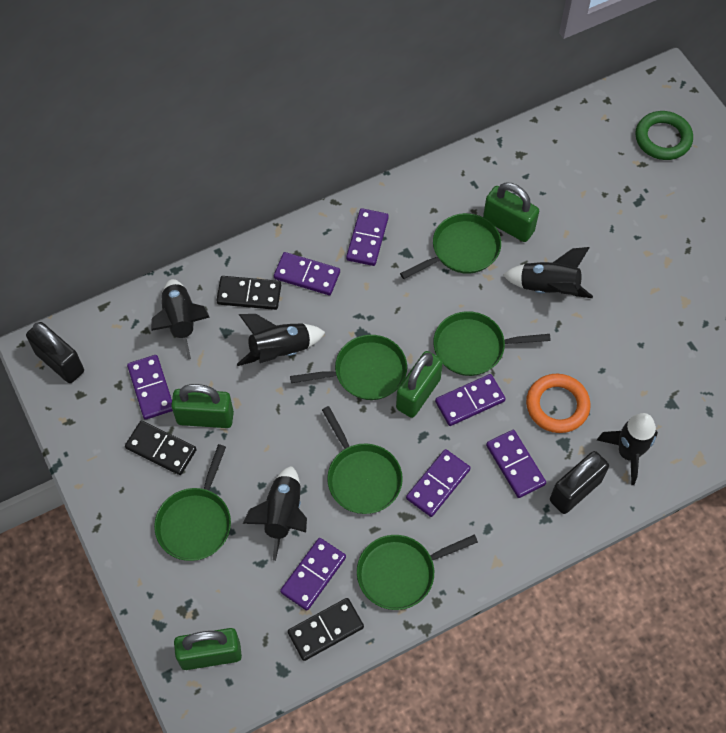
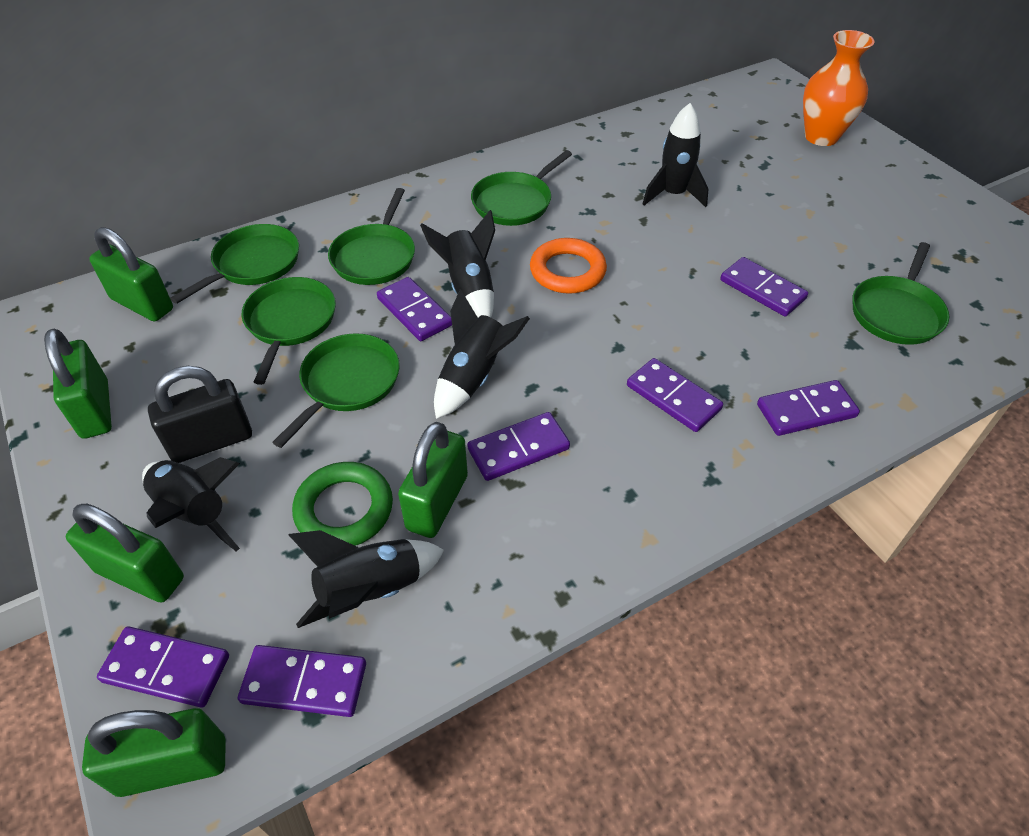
black domino: [125,421,197,475] [216,276,281,310] [288,598,364,661] = 3 -> none = 0
black padlock: [26,322,84,383] [550,451,609,514] = 2 -> [148,366,252,463] = 1
green padlock: [171,384,234,428] [174,628,242,670] [396,351,443,418] [483,182,539,242] = 4 -> [44,329,112,439] [66,504,184,603] [82,708,225,797] [89,227,173,321] [398,422,468,538] = 5
orange vase: none = 0 -> [803,30,875,146] = 1

